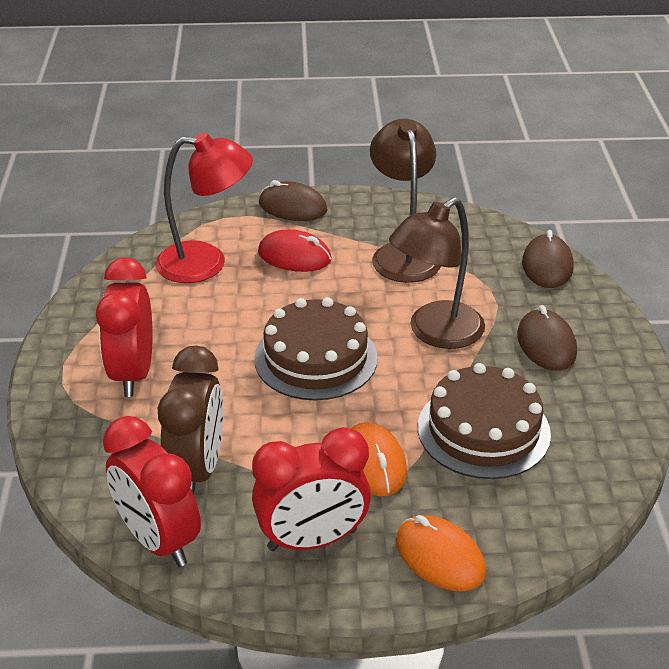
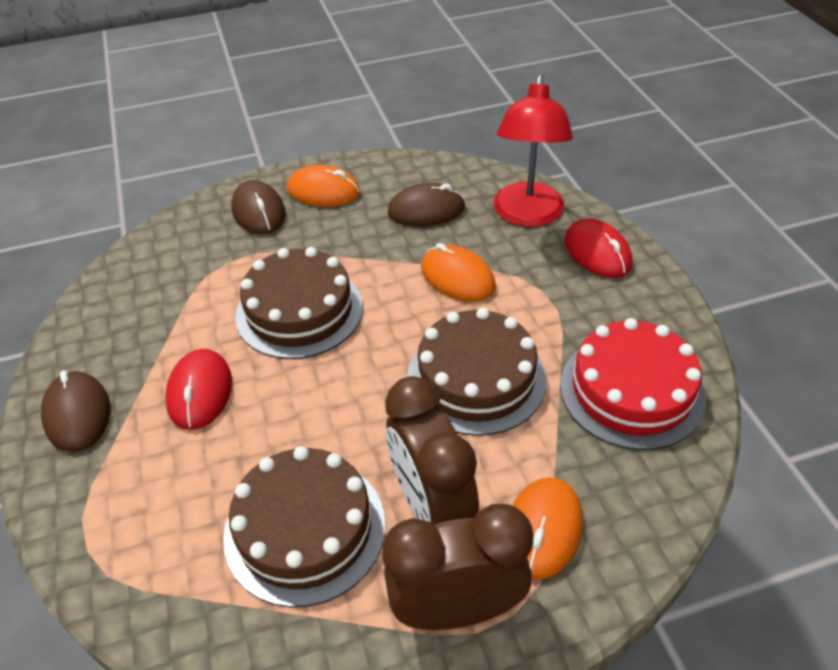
brown cake: [254,297,378,401] [418,363,551,479] = 2 -> [223,446,385,607] [235,247,363,359] [407,308,547,436] = 3
brown clock: [158,346,223,495] = 1 -> [382,504,533,630] [385,376,479,525] = 2
brown lamp: [370,119,441,283] [389,197,485,349] = 2 -> none = 0
orange mouse: [351,422,407,496] [396,515,486,591] = 2 -> [287,165,360,207] [421,243,496,302] [512,477,583,580] = 3
red cake: none = 0 -> [560,318,706,450] = 1
red clock: [96,257,153,397] [103,416,201,567] [252,427,371,551] = 3 -> none = 0
red mouse: [258,229,332,272] = 1 -> [165,349,232,430] [564,219,632,278] = 2

